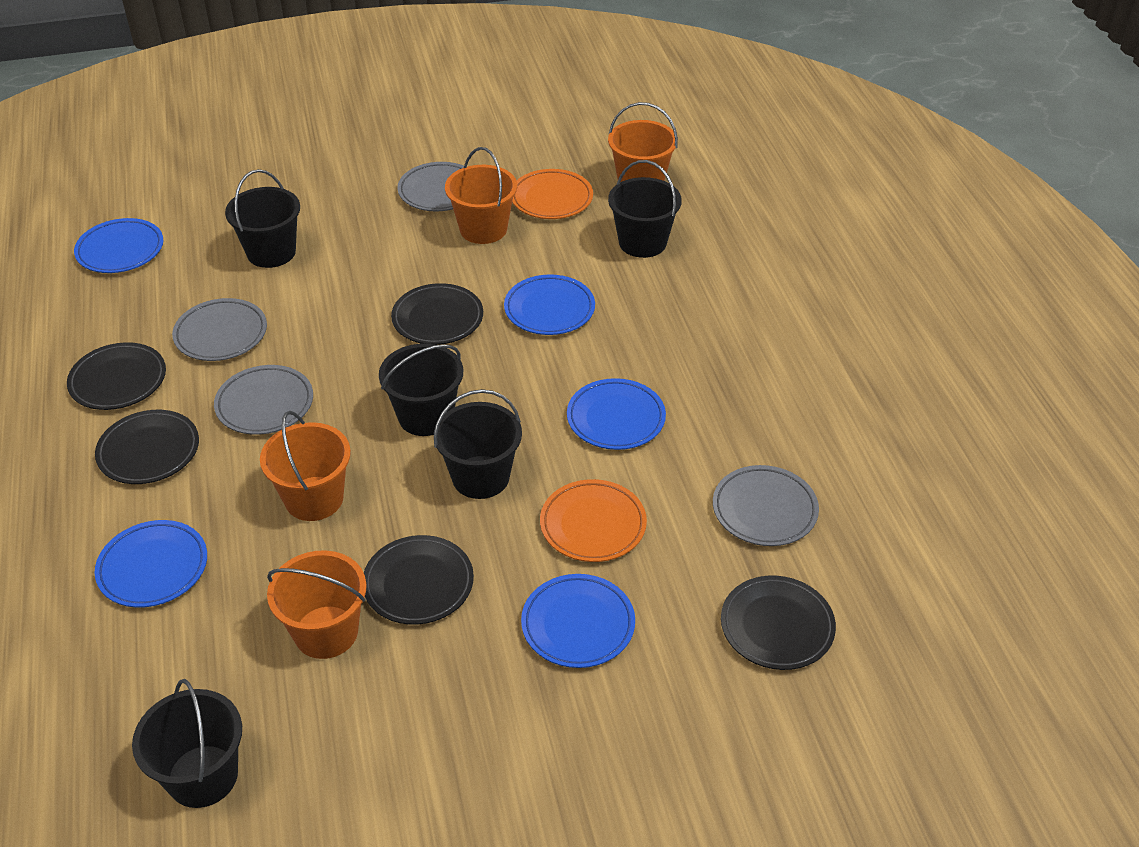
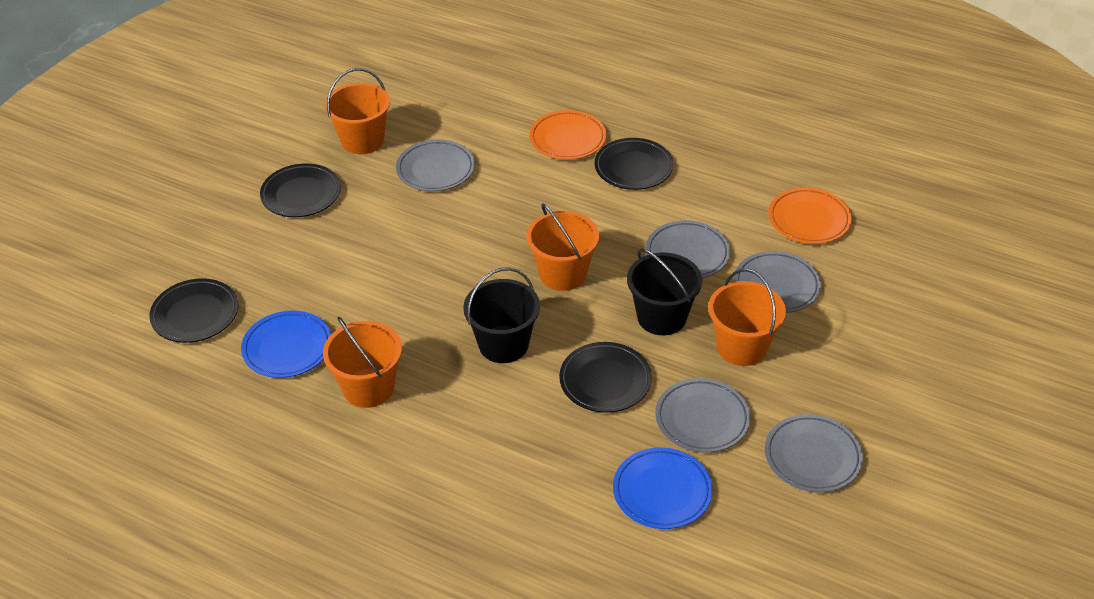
black bucket: [132,679,242,808] [225,169,300,268] [379,343,463,436] [434,389,522,499] [608,160,682,258] = 5 -> [463,267,540,363] [627,248,702,335] = 2
black plate: [67,342,166,410] [95,410,199,484] [364,535,474,625] [391,283,483,345] [721,576,836,670] = 5 -> [149,278,238,343] [260,163,341,217] [559,342,652,413] [594,138,674,190] = 4
blue plate: [74,218,164,273] [95,520,207,608] [504,274,595,335] [521,574,635,668] [567,378,666,450] = 5 -> [241,310,331,378] [613,447,713,529] = 2
grey plate: [172,298,267,361] [214,365,313,435] [397,162,464,211] [713,465,819,546] = 4 -> [396,140,475,192] [646,220,730,278] [655,378,751,453] [734,251,821,313] [765,414,863,492] = 5

